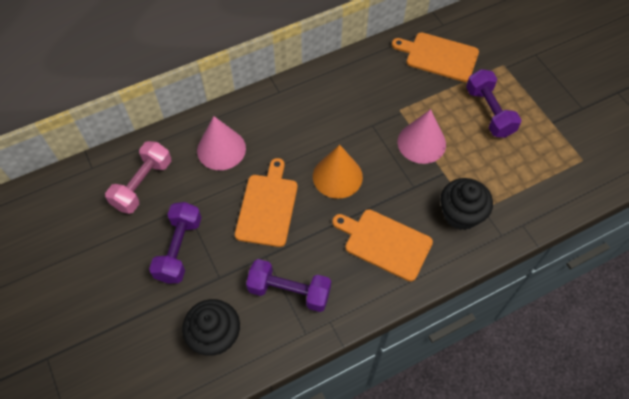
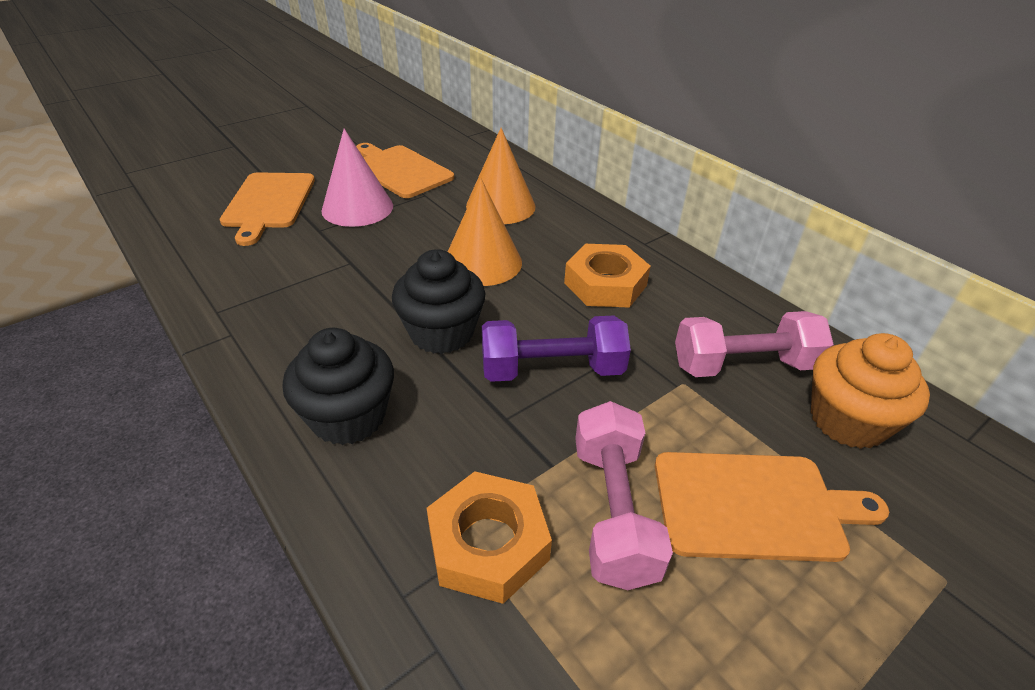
orange cone: [313,145,363,199] = 1 -> [448,179,522,286] [466,128,536,224] = 2
orange cupcake: none = 0 -> [811,333,930,449] = 1
orange nut: none = 0 -> [427,471,552,604] [564,244,651,308] = 2
pink cone: [197,116,246,170] [398,109,446,164] = 2 -> [321,129,393,227] = 1
pink dumbbell: [105,141,171,214] = 1 -> [575,401,673,590] [675,311,834,377] = 2
purple dumbbell: [149,202,202,284] [246,259,331,312] [466,69,521,138] = 3 -> [482,315,631,382] = 1

